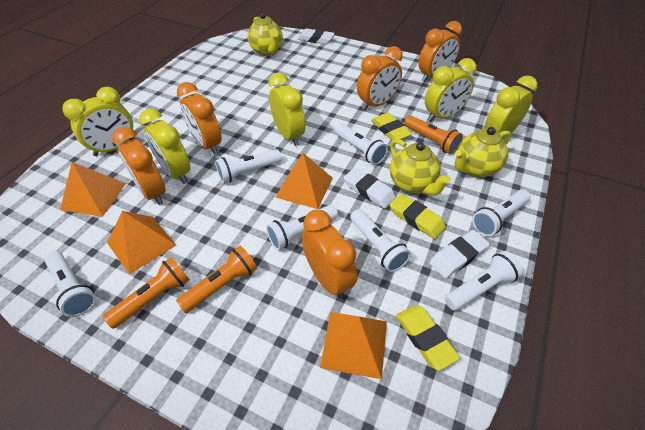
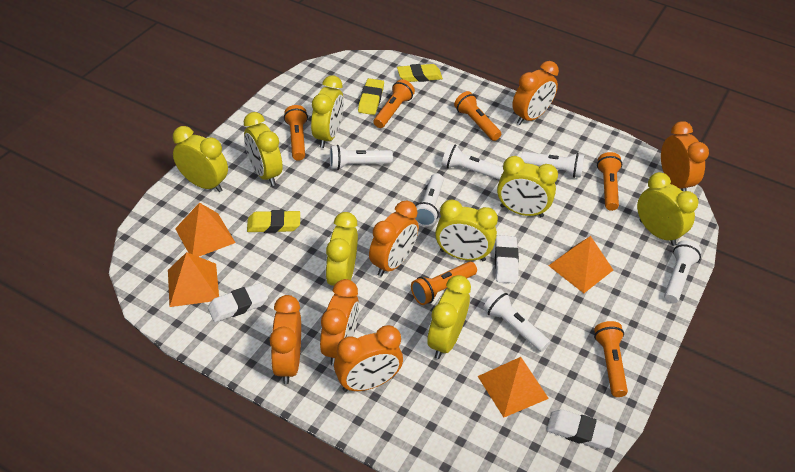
orange clock: [112,127,166,205] [177,82,222,155] [302,209,358,299] [357,46,402,110] [418,21,462,82] = 5 -> [270,295,301,384] [320,279,359,366] [334,325,403,392] [369,201,419,277] [512,61,559,125] [661,121,709,192] = 6
orange flashlight: [103,257,190,329] [176,246,257,313] [404,115,463,154] = 3 -> [284,105,308,161] [374,79,415,128] [411,261,477,305] [454,91,501,141] [594,321,628,397] [597,152,622,211] = 6
white flashlight: [44,251,96,317] [215,149,282,183] [266,205,338,250] [335,123,388,165] [350,209,411,272] [445,251,523,311] [472,190,530,236] = 7 -> [330,145,393,170] [415,173,444,227] [442,144,504,180] [483,289,550,352] [521,152,584,178] [664,240,702,303] = 6
yellow clock: [62,87,134,156] [139,108,191,184] [269,73,306,146] [425,58,477,122] [484,75,538,139] = 5 -> [173,126,228,192] [244,112,283,186] [311,75,344,148] [326,212,358,286] [427,275,471,359] [435,199,498,261] [497,156,558,217] [637,172,699,246] = 8
yellow teapot: [248,13,283,55] [390,139,451,195] [455,127,511,177] = 3 -> none = 0

